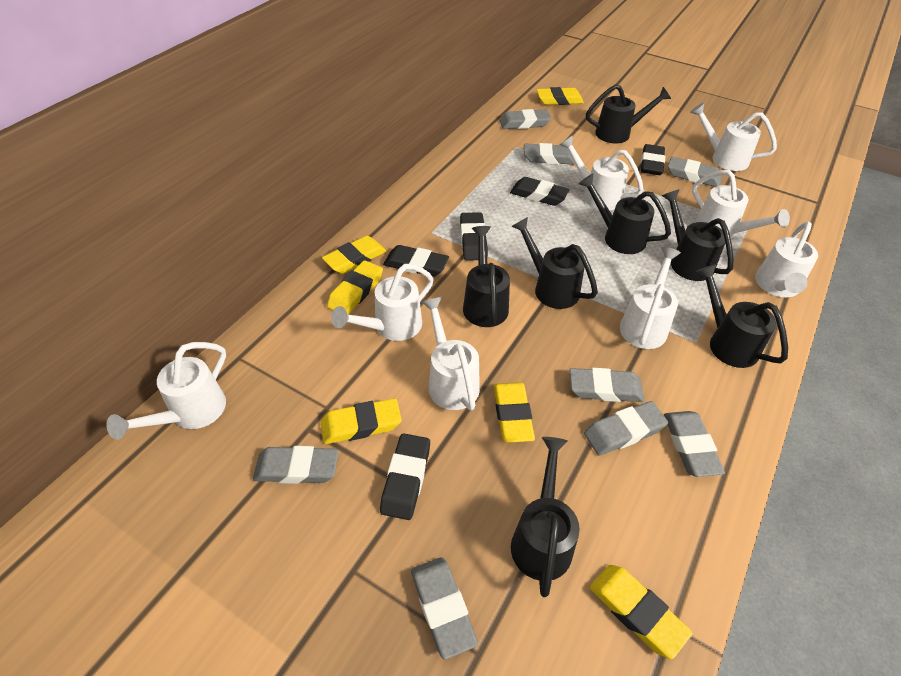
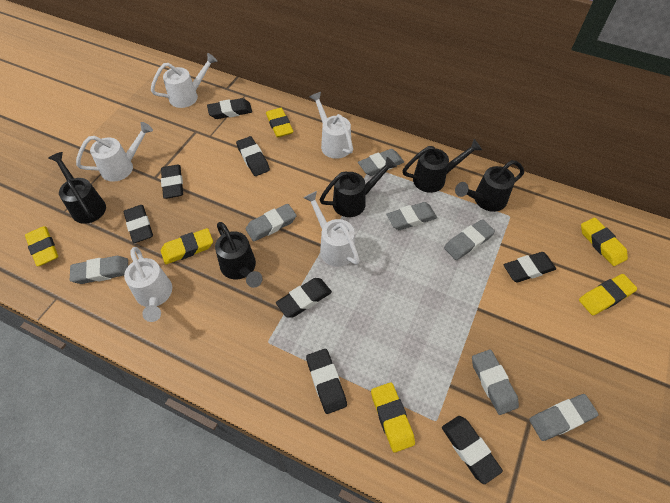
black eraser: [380,433,430,520] [383,245,449,277] [460,212,488,261] [510,177,570,206] [641,144,665,175] = 5 -> [124,205,153,243] [161,164,183,199] [207,98,252,119] [236,136,270,176] [276,278,332,318] [306,349,347,414] [442,416,503,484] [504,252,556,282] = 8
black watering can: [463,226,510,327] [511,437,580,597] [512,217,598,309] [579,174,671,254] [586,84,671,143] [662,189,734,281] [696,264,788,368] = 7 -> [49,152,106,224] [215,222,263,288] [320,157,397,217] [402,139,482,193] [455,160,524,212] = 5
grey eraser: [253,446,339,484] [411,557,478,660] [499,109,551,129] [524,143,575,165] [569,368,644,402] [584,401,668,455] [664,411,725,477] [668,157,722,187] = 8 -> [70,256,128,284] [246,204,297,242] [358,149,404,176] [387,202,437,230] [444,219,495,260] [472,349,519,415] [529,394,599,441] = 7
white watering can: [106,342,226,440] [331,264,434,341] [422,297,480,411] [559,135,644,211] [620,247,681,349] [690,103,777,171] [692,170,790,239] [755,221,818,297] = 8 -> [76,122,153,182] [124,247,172,322] [151,53,218,108] [303,191,360,267] [310,92,353,159] = 5

